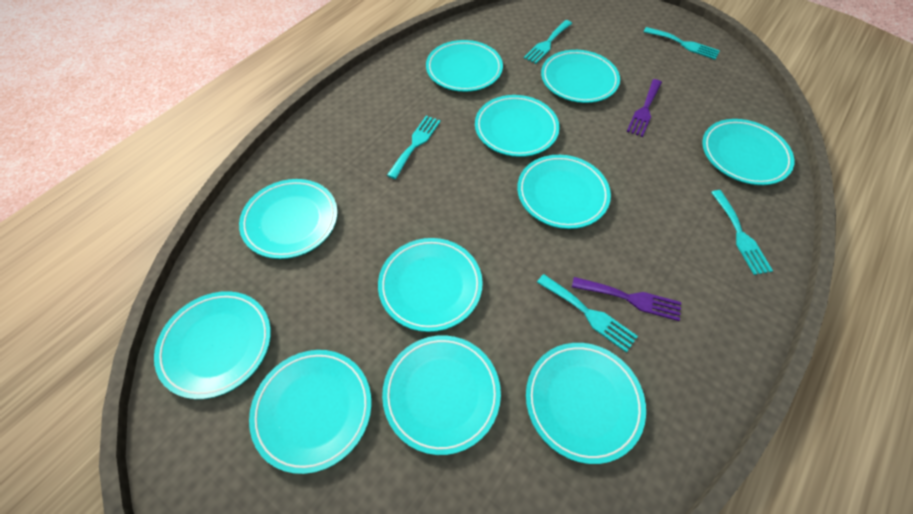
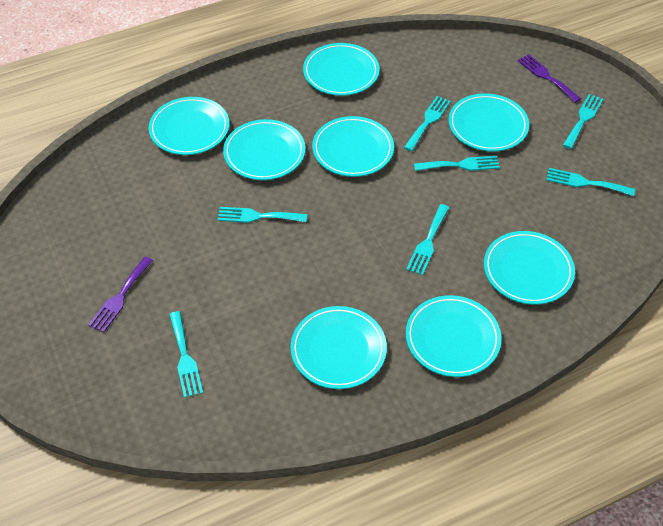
turquoise fork: [387,116,441,179] [524,20,572,64] [537,274,638,352] [644,27,720,60] [711,190,773,275] = 5 -> [169,311,203,398] [218,207,307,223] [404,96,451,151] [406,204,450,275] [414,156,500,171] [546,168,635,196] [563,94,603,149] = 7
turquoise plate: [154,291,271,399] [239,179,338,259] [249,350,372,474] [378,238,483,332] [382,335,501,455] [426,40,503,92] [475,95,560,157] [517,155,611,229] [526,343,646,464] [541,50,620,103] [702,119,794,185] = 11 -> [149,97,229,155] [223,119,306,180] [291,306,387,389] [303,43,380,96] [312,116,394,177] [406,295,501,377] [449,93,529,151] [484,231,575,305] = 8

